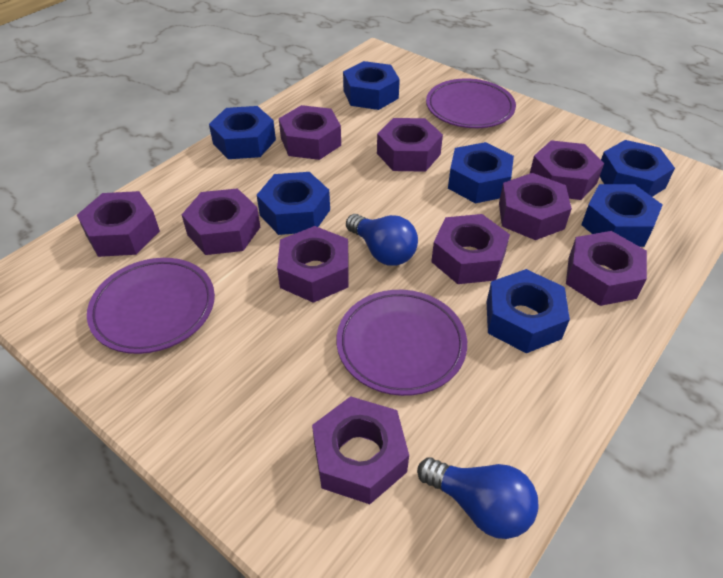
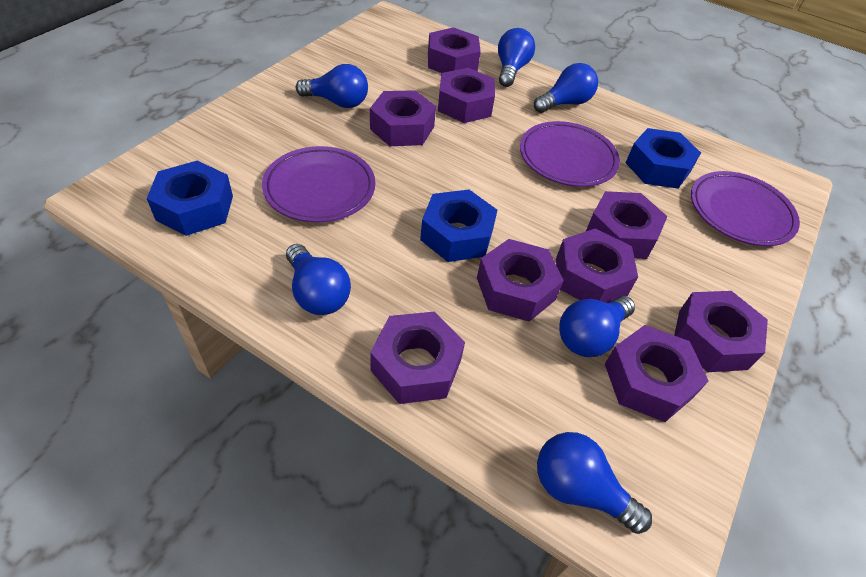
blue light bulb: [346,214,418,266] [417,458,539,539] = 2 -> [286,244,351,315] [296,64,368,108] [498,28,535,87] [534,63,598,113] [537,432,652,534] [559,296,635,357] = 6
blue nut: [209,106,276,159] [257,172,330,235] [343,61,400,110] [448,142,514,204] [487,269,570,353] [581,184,662,247] [600,140,675,197] = 7 -> [147,161,233,236] [420,190,497,262] [626,128,701,189] = 3
purple nut: [77,191,160,257] [182,188,260,255] [277,226,349,303] [279,105,341,160] [312,396,409,504] [377,118,443,172] [431,214,510,284] [499,173,572,240] [530,140,604,200] [566,231,647,306] = 10 -> [370,90,436,146] [370,312,465,404] [428,27,481,73] [438,68,495,123] [477,239,564,322] [556,228,638,303] [586,191,668,259] [605,325,709,422] [674,291,768,372] = 9

